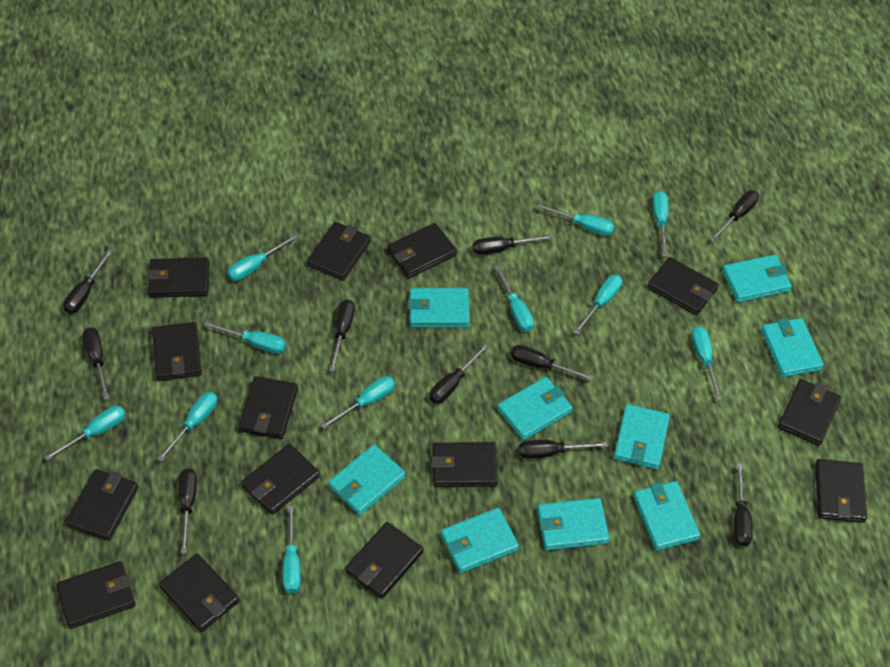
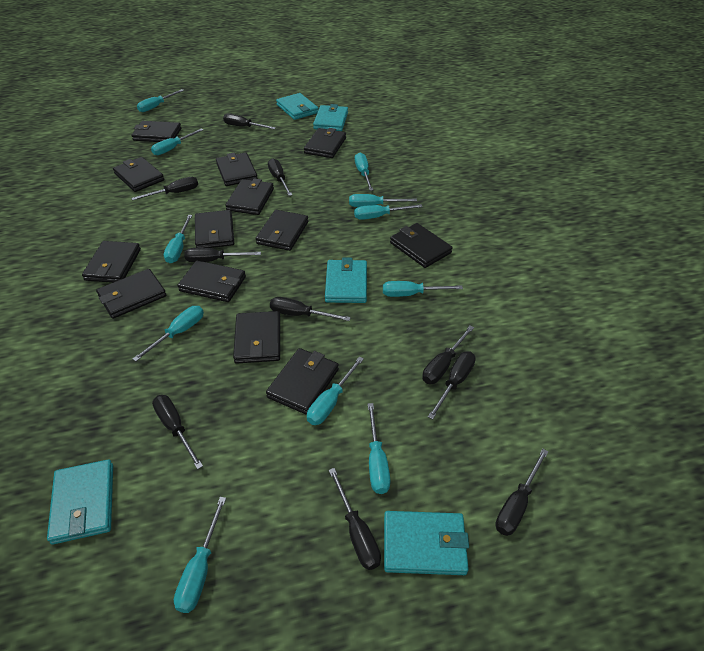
black wallet: [56,561,136,629] [66,469,138,541] [147,257,209,298] [152,322,202,381] [159,553,240,632] [238,376,298,439] [241,444,320,515] [307,222,371,281] [345,522,423,599] [387,223,457,278] [431,442,498,487] [647,257,719,315] [778,379,841,446] [815,459,867,523] = 14 -> [82,241,141,283] [96,269,166,319] [113,157,164,192] [131,121,181,142] [178,260,246,302] [195,210,234,248] [216,153,258,186] [225,178,274,215] [233,311,280,364] [256,210,308,251] [266,348,339,415] [304,128,346,158] [390,223,453,268] = 13
turquoise wallet: [328,444,406,515] [408,288,470,327] [441,508,519,573] [497,377,573,440] [537,498,610,550] [614,404,670,470] [633,481,701,551] [722,255,792,302] [761,318,824,377] = 9 -> [47,459,113,545] [276,93,319,120] [313,104,348,131] [325,258,367,303] [384,511,469,575] = 5

